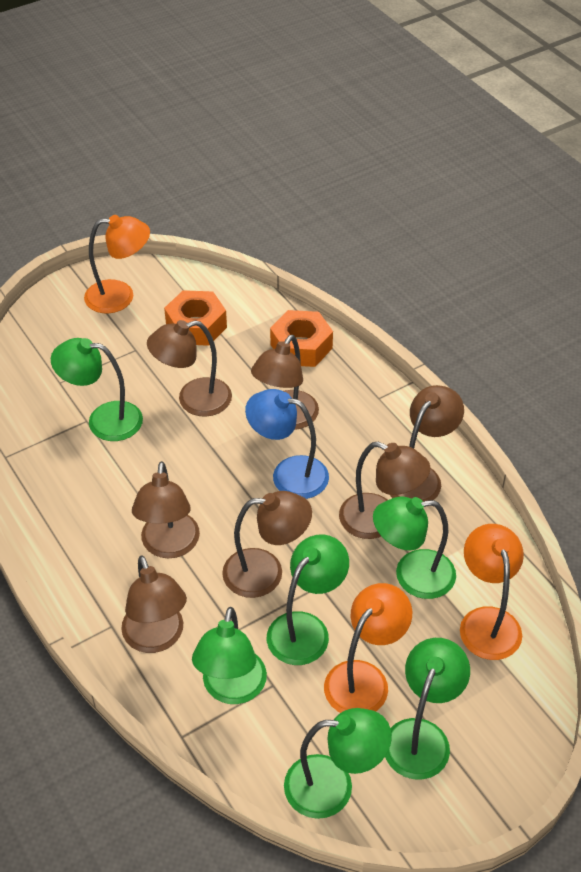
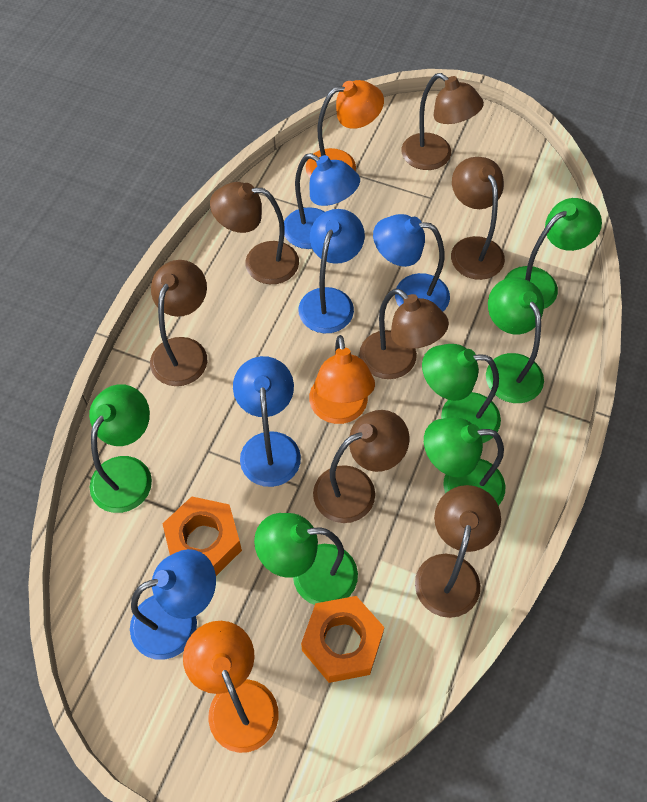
blue lamp: [245,389,329,499] = 1 -> [130,549,216,660] [233,356,301,487] [284,153,360,249] [298,209,365,333] [373,214,450,311] = 5

